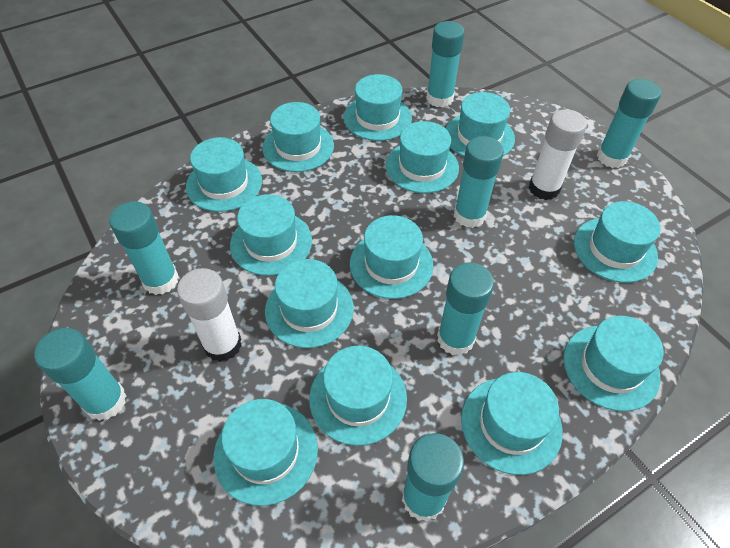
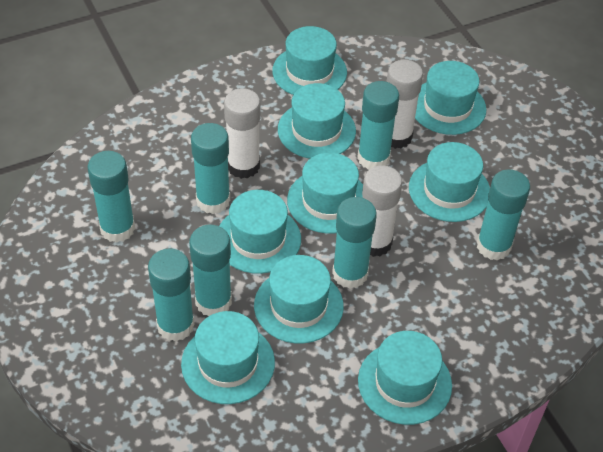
turquoise hat: [186,137,262,212] [214,399,318,506] [230,194,312,276] [262,102,334,172] [265,259,354,348] [309,346,407,446] [344,74,412,141] [350,215,433,299] [386,121,459,193] [445,92,515,157] [461,372,563,475] [563,316,664,411] [574,201,661,283] = 13 -> [181,311,275,404] [220,190,301,274] [254,255,344,344] [273,26,347,95] [278,83,356,158] [287,153,363,234] [358,331,452,425] [409,142,490,222] [415,61,486,135] = 9
white glue stick: [177,268,242,362] [529,109,587,200] = 2 -> [224,88,261,179] [362,166,402,257] [387,60,423,149] = 3

